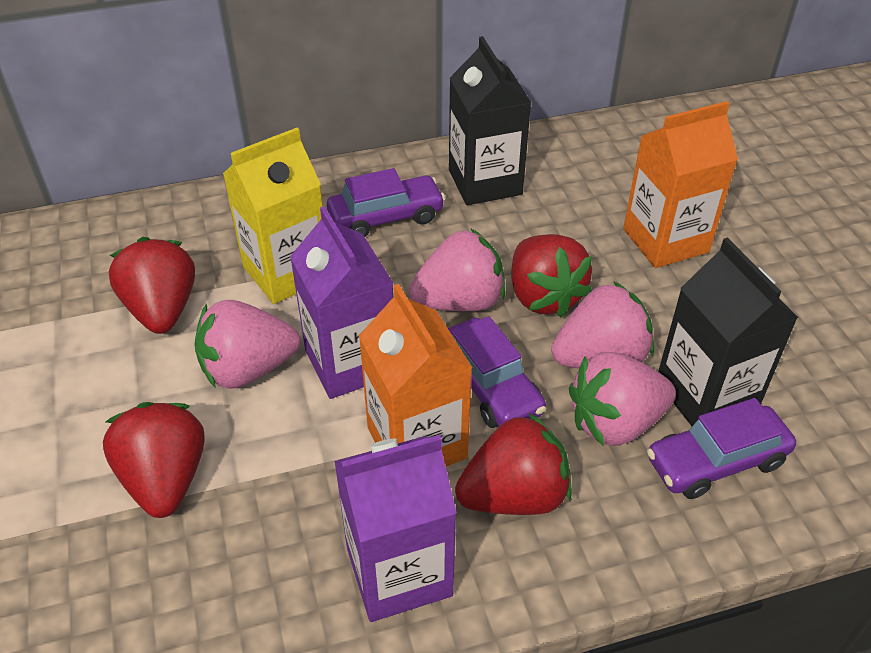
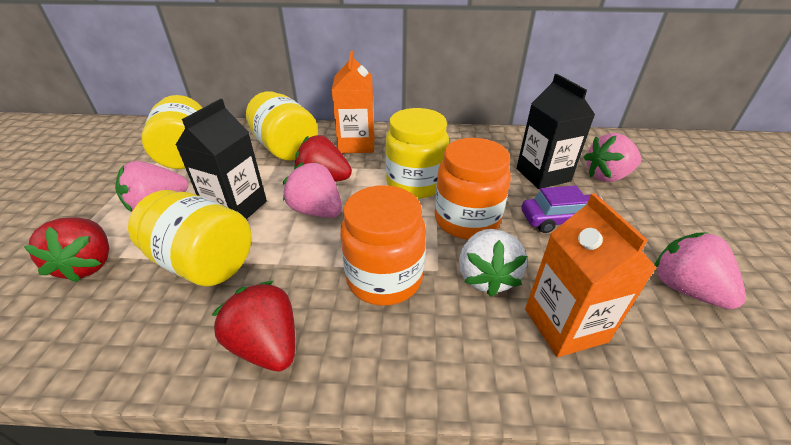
orange jar: none = 0 -> [340,185,426,306] [435,138,511,240] = 2
purple car: [327,168,445,237] [448,316,546,428] [647,398,796,499] = 3 -> [521,185,603,233] = 1
purple carton: [290,206,393,399] [334,435,457,622] = 2 -> none = 0
red strawberry: [103,402,204,518] [109,237,195,334] [455,412,572,515] [511,234,592,317] = 4 -> [24,218,109,282] [212,281,295,371] [294,135,352,182] = 3
white strawberry: none = 0 -> [459,229,527,297] = 1
yellow carton: [223,128,323,304] = 1 -> none = 0
yellow jar: none = 0 -> [128,190,251,286] [141,95,202,169] [246,91,318,161] [385,108,449,199] = 4

